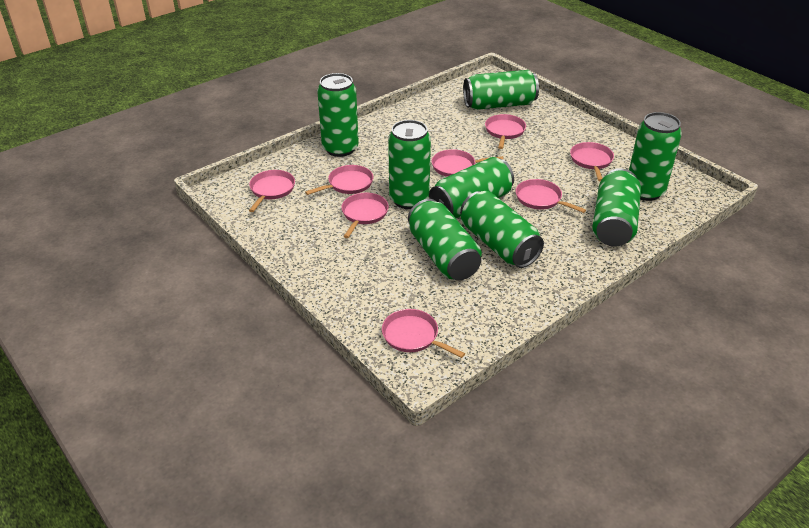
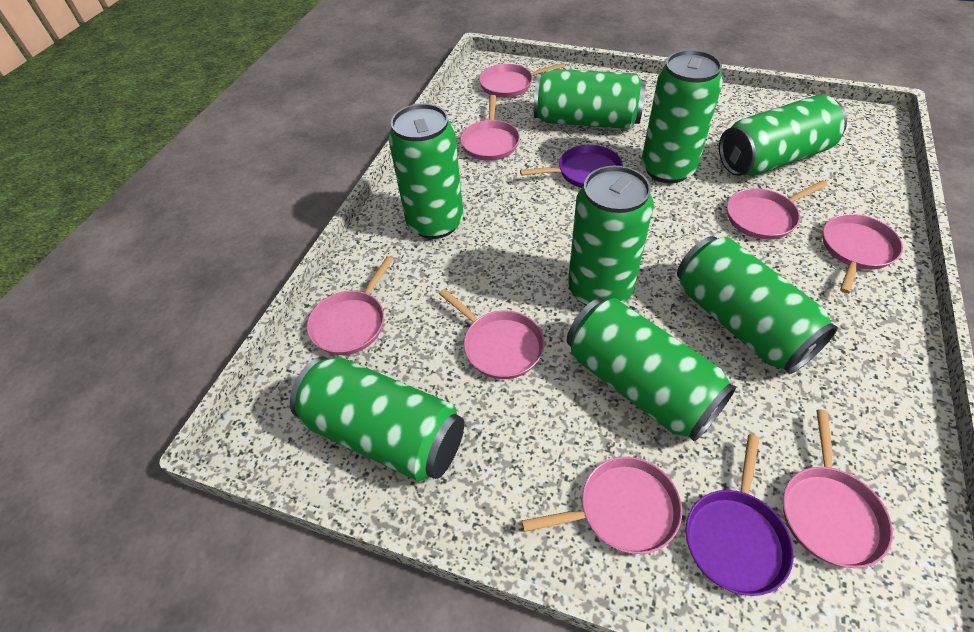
purple pan: none = 0 -> [520,145,623,188] [686,434,794,596] = 2

